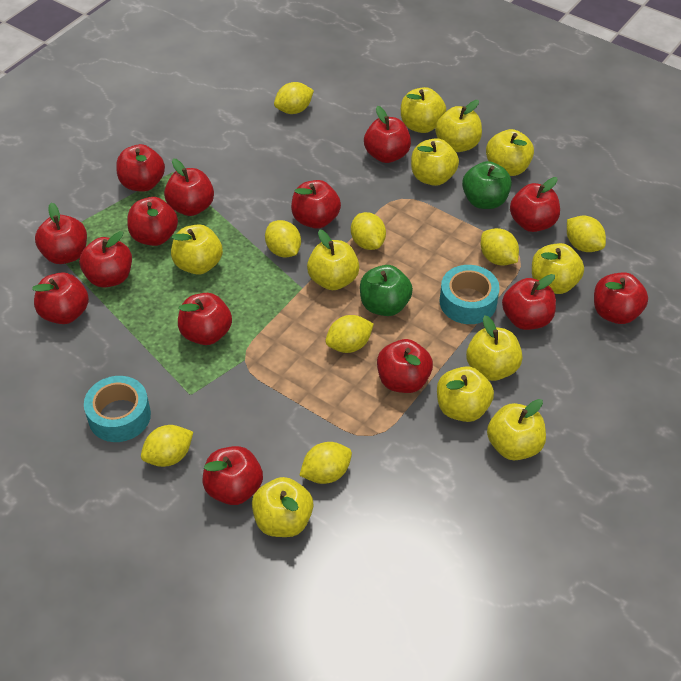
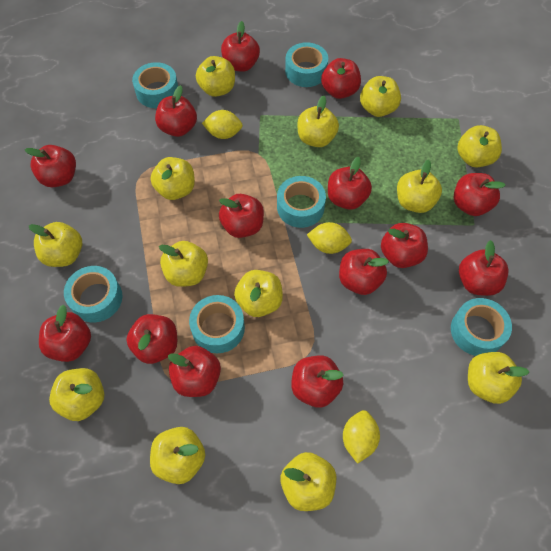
green apple: [360,265,413,316] [462,161,512,209] = 2 -> none = 0
turquoise tape: [84,376,151,442] [440,265,500,324] = 2 -> [64,266,123,322] [132,62,178,108] [189,295,245,353] [277,176,326,228] [285,42,328,87] [451,298,512,356] = 6
yellow apple: [171,224,223,275] [252,477,313,537] [307,230,359,290] [401,87,446,133] [411,138,459,186] [435,100,482,152] [437,366,494,422] [466,315,523,381] [486,129,534,176] [487,399,546,460] [532,243,584,294] = 11 -> [29,222,82,267] [49,368,104,421] [150,157,195,200] [150,427,205,484] [159,241,208,287] [196,56,235,97] [234,270,283,317] [280,452,336,511] [297,96,339,147] [360,76,401,117] [397,160,442,213] [457,125,502,168] [468,352,529,404] = 13
yellow lemon: [141,425,193,467] [265,220,301,258] [274,82,314,114] [299,442,352,484] [325,315,374,353] [351,212,386,250] [481,228,519,266] [567,216,606,252] = 8 -> [202,110,243,139] [307,222,352,254] [343,410,380,464] = 3

